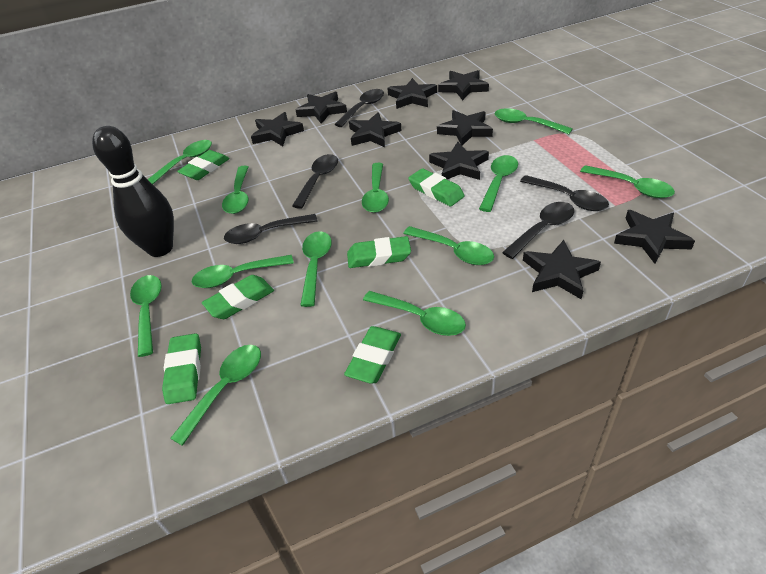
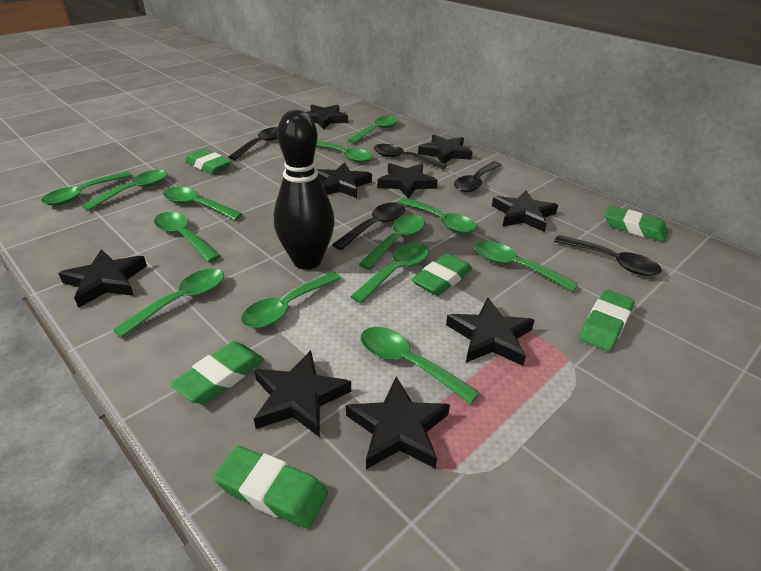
green spoon: [130,275,162,357] [148,140,212,184] [170,345,261,446] [192,255,294,288] [222,166,248,214] [300,231,332,307] [362,163,389,213] [363,291,466,336] [403,226,494,265] [479,155,518,212] [494,108,573,134] [580,165,675,198] = 12 -> [41,172,132,205] [82,170,167,211] [113,268,224,338] [154,212,220,262] [163,187,243,220] [241,272,342,328] [316,141,373,163] [348,116,398,144] [350,243,429,303] [359,215,425,270] [361,327,480,404] [398,197,477,234] [475,241,578,292] = 13

